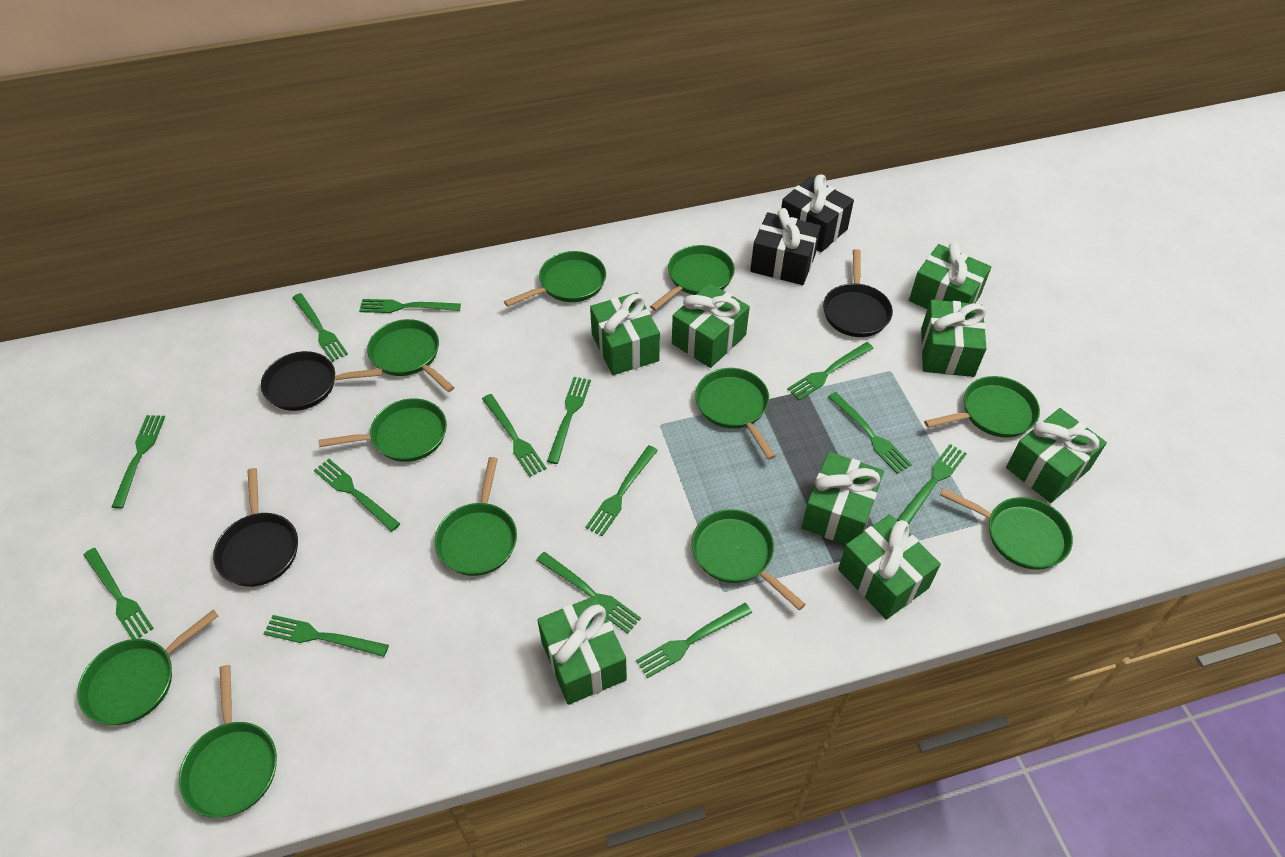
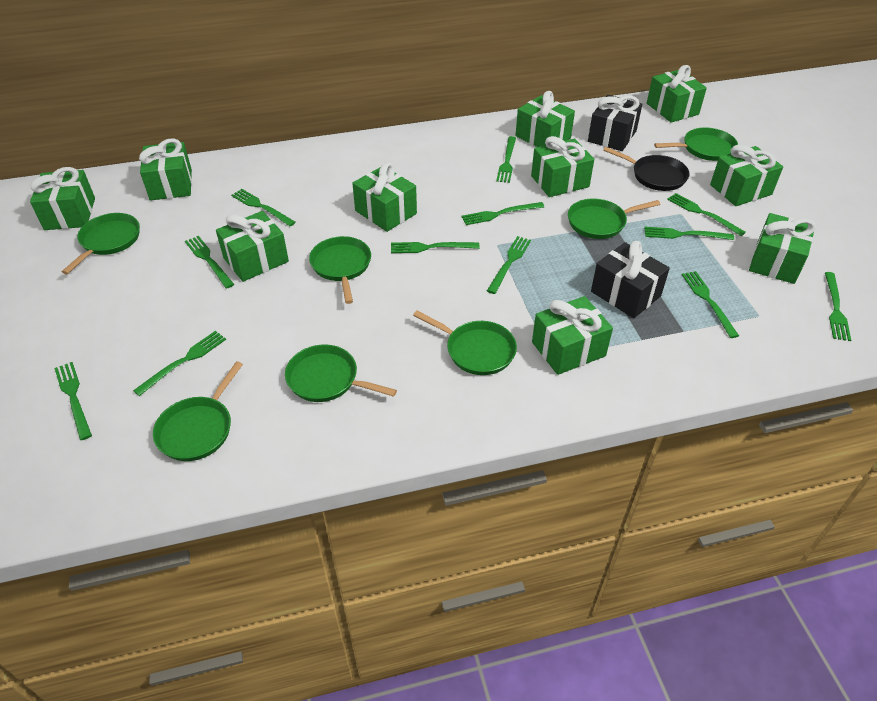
black pan: [213,468,298,587] [261,351,382,411] [823,249,893,337] = 3 -> [603,147,690,191] = 1
green fork: [84,548,154,639] [112,415,165,509] [263,615,389,657] [292,293,348,362] [314,459,400,532] [359,299,461,313] [482,394,546,477] [537,552,641,634] [547,377,591,464] [585,445,658,536] [636,603,752,678] [787,342,874,400] [828,392,912,474] [897,444,967,524] = 14 -> [54,362,92,440] [133,331,226,396] [185,236,234,289] [231,189,296,226] [391,242,480,253] [462,202,544,225] [487,236,531,294] [496,136,516,183] [644,227,734,240] [667,193,746,236] [682,271,739,338] [825,272,851,341] = 12
green gift: [537,595,627,705] [590,292,660,375] [672,283,750,368] [802,452,884,545] [838,514,941,620] [909,242,991,309] [921,300,987,377] [1006,408,1107,503] = 8 -> [30,167,95,230] [139,138,192,200] [216,211,289,282] [352,162,417,232] [515,91,575,147] [531,136,594,197] [532,296,613,375] [647,65,707,123] [710,144,783,206] [749,213,816,284] = 10
green pan: [77,610,218,725] [179,665,277,818] [318,398,447,462] [367,319,455,392] [435,457,517,576] [504,251,606,307] [650,245,735,311] [692,509,806,610] [695,368,776,460] [924,376,1040,438] [940,488,1073,570] = 11 -> [62,213,140,274] [153,361,243,461] [285,344,397,402] [309,236,371,304] [413,311,517,375] [568,198,660,239] [654,127,738,161] = 7

